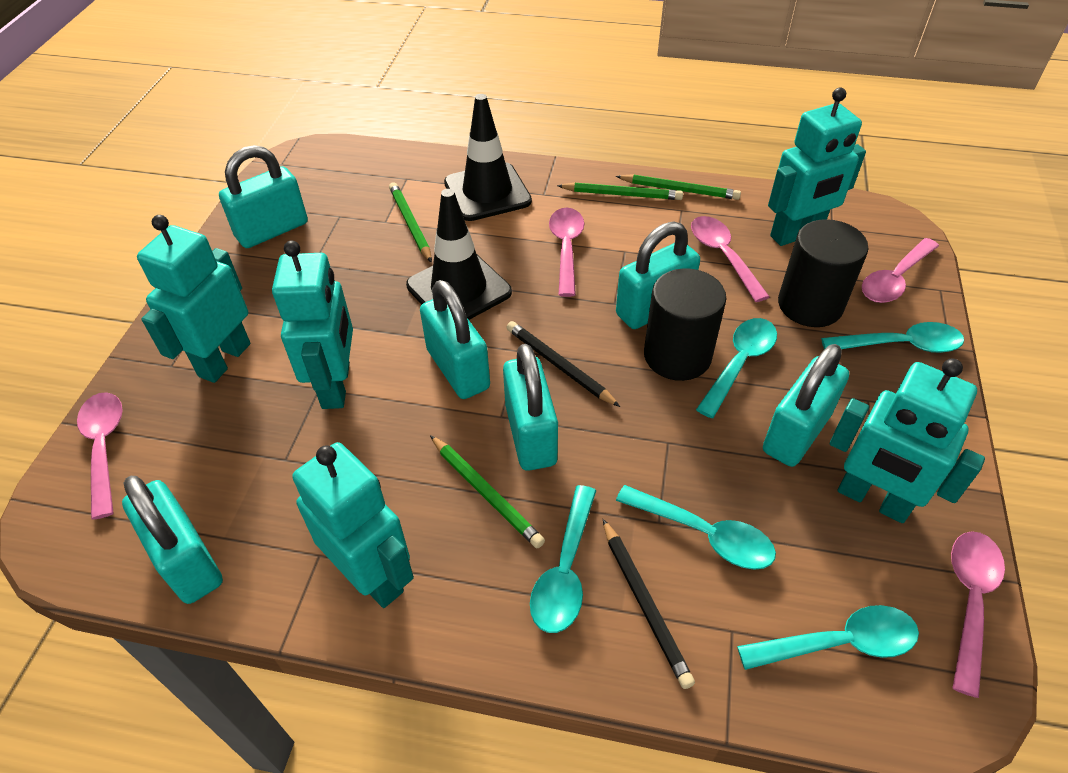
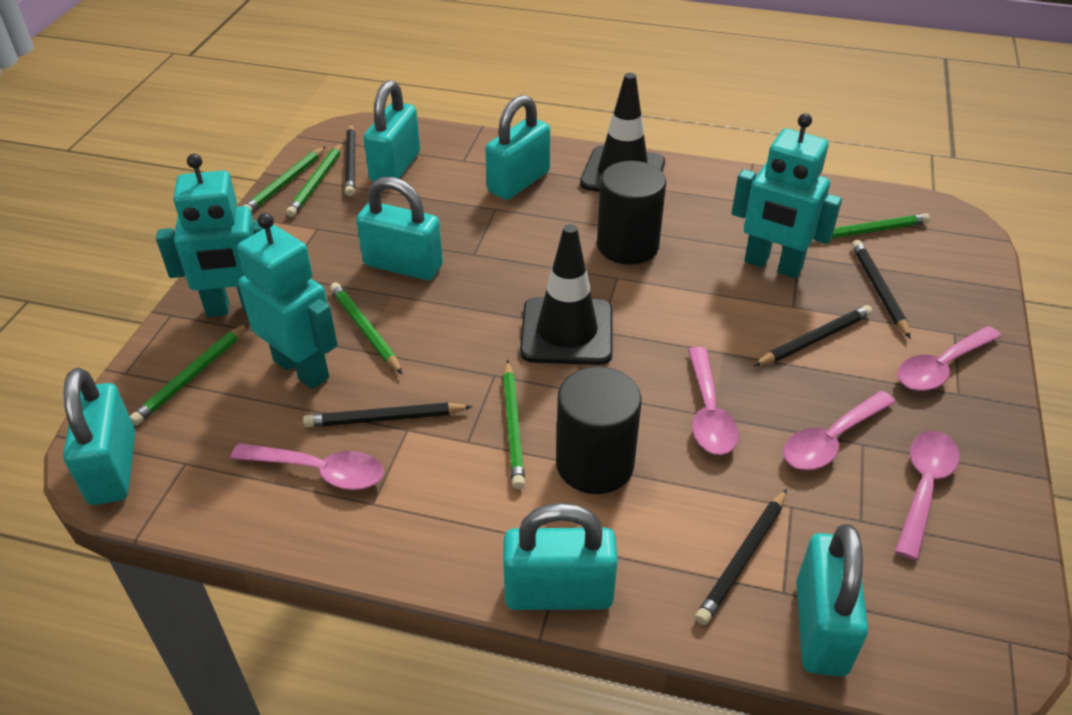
black pencil: [506,321,620,407] [603,519,695,689] = 2 -> [303,402,473,427] [345,124,356,196] [695,489,787,625] [754,305,873,366] [852,240,911,339] = 5
green pencil: [389,182,432,263] [430,435,545,548] [557,183,683,200] [616,174,741,200] = 4 -> [130,323,248,426] [244,146,326,212] [286,143,343,217] [330,282,402,374] [503,360,525,489] [813,213,930,240] = 6
turquoise robot: [137,215,251,383] [272,240,353,409] [292,442,414,608] [768,87,866,246] [830,358,985,523] = 5 -> [156,154,263,317] [237,213,338,389] [732,113,842,278] = 3
turquoise spoon: [530,485,596,633] [616,485,776,570] [696,318,777,418] [737,605,919,670] [821,322,964,353] = 5 -> none = 0

